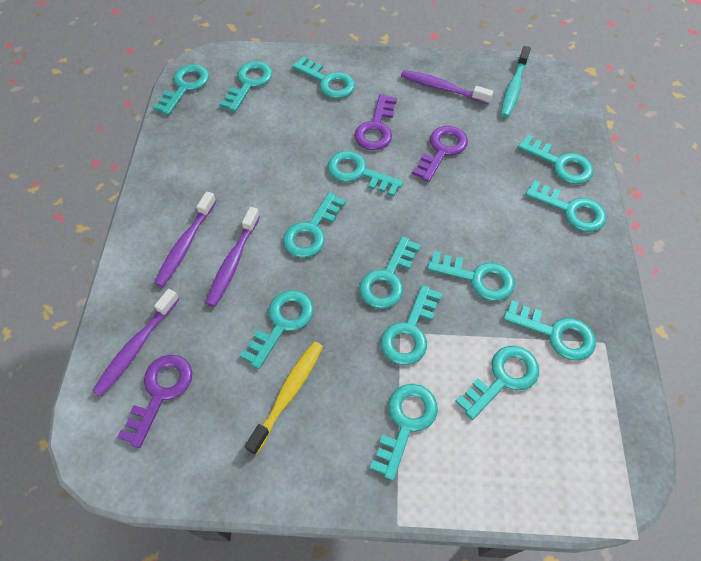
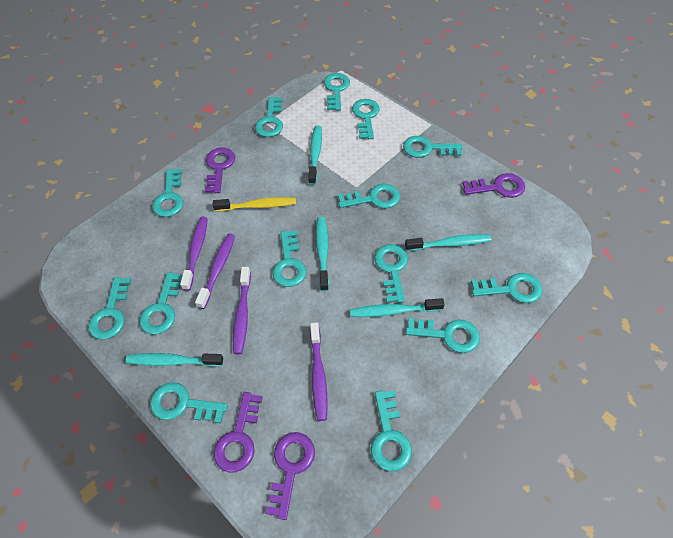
purple key: [117,355,192,448] [354,94,397,150] [412,126,468,182] = 3 -> [205,147,235,193] [214,392,263,473] [265,432,315,520] [462,173,525,198] = 4
turquoise toothbrush: [501,46,531,118] = 1 -> [126,353,223,367] [308,125,322,185] [316,217,329,291] [350,298,445,317] [405,234,492,251] = 5

